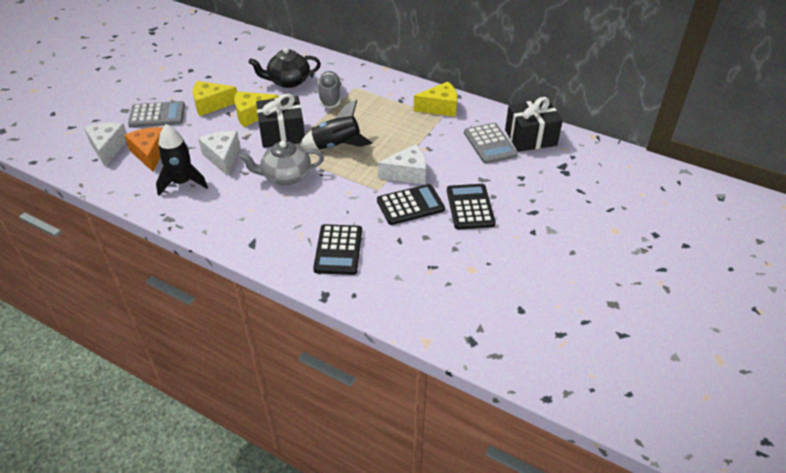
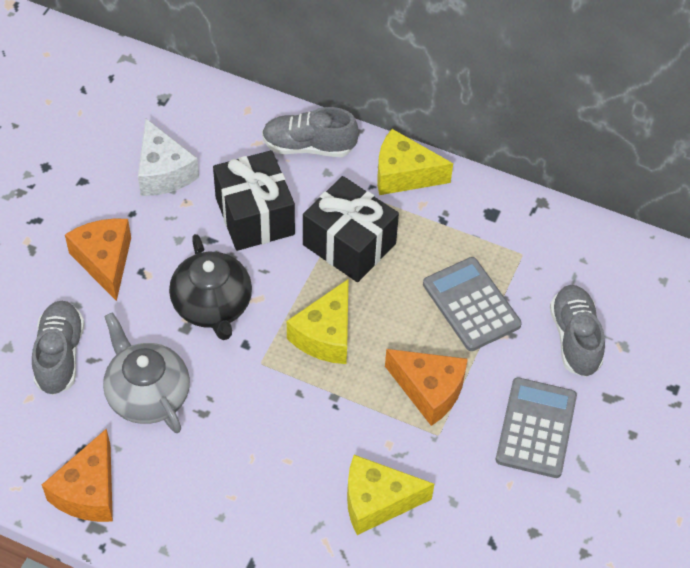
black calculator: [313,224,362,275] [377,184,445,225] [447,184,496,230] = 3 -> none = 0
black rocket: [156,124,208,196] [299,99,372,149] = 2 -> none = 0
grey shoe: [318,71,341,108] = 1 -> [32,301,84,395] [262,107,359,157] [550,285,605,377] = 3
orange cheese: [124,127,163,172] = 1 -> [42,428,113,522] [65,218,131,301] [385,349,468,426] = 3
white cheese: [84,123,127,167] [198,131,240,176] [378,144,426,184] = 3 -> [138,119,199,196] = 1

